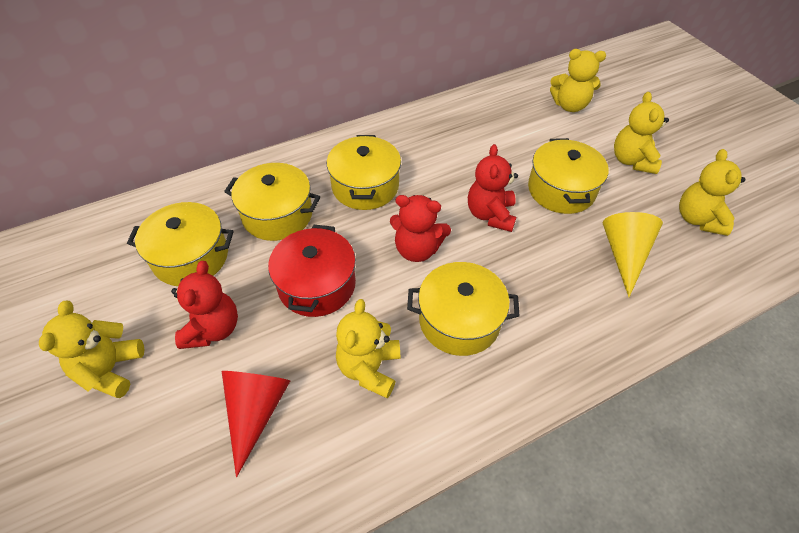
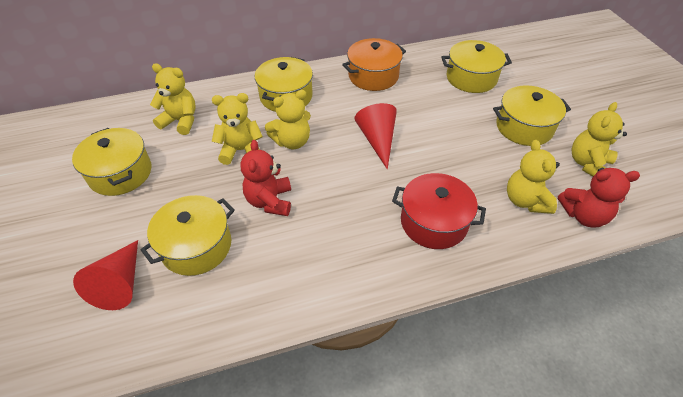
orange pot: none = 0 -> [342,38,406,91] = 1
red cone: [222,371,290,477] = 1 -> [73,240,138,310] [355,103,397,169] = 2
red teddy bear: [171,261,238,349] [390,195,451,262] [468,144,518,232] = 3 -> [240,140,291,216] [558,168,640,228] = 2
yellow cone: [603,212,663,297] = 1 -> none = 0

